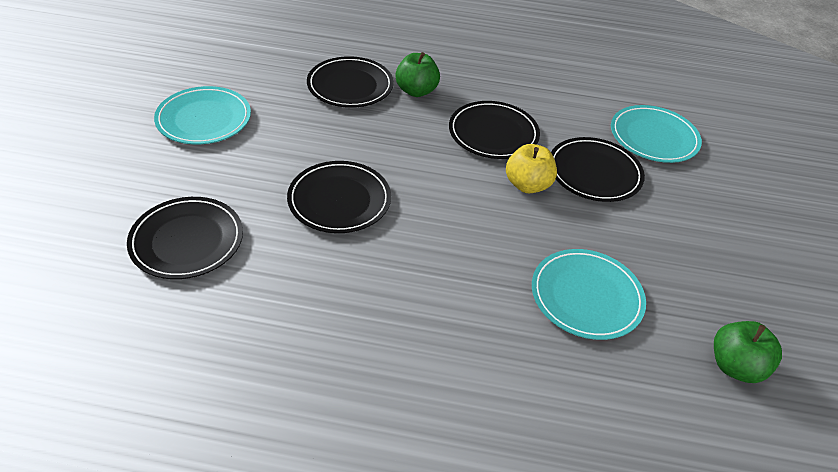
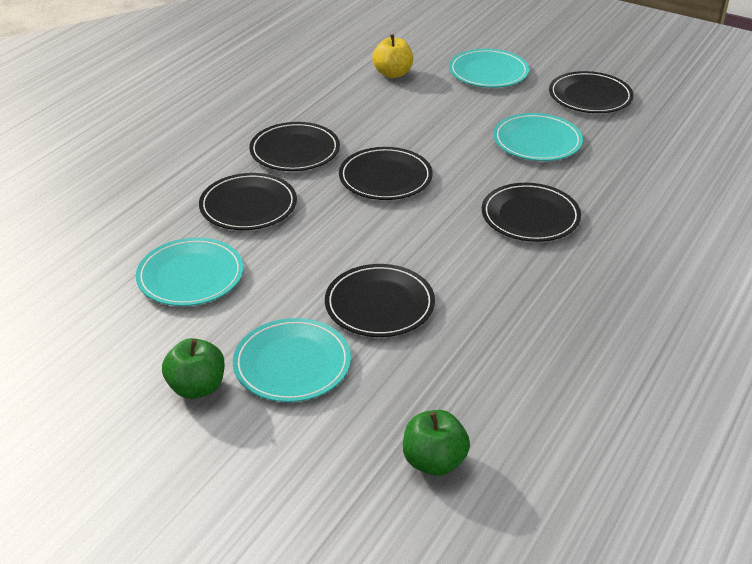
black plate: [127,197,243,279] [287,161,391,233] [307,56,394,108] [449,101,540,159] [551,137,645,202] = 5 -> [199,173,297,230] [249,122,340,171] [325,264,435,337] [339,147,433,200] [482,183,581,242] [549,71,634,113] = 6
turquoise plate: [154,86,251,144] [532,249,646,340] [611,105,702,163] = 3 -> [136,238,243,306] [233,318,351,402] [449,49,529,88] [493,113,583,161] = 4

